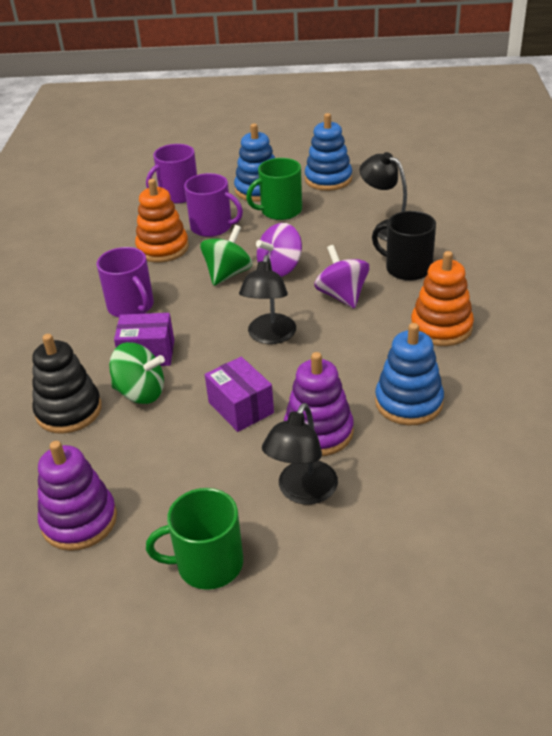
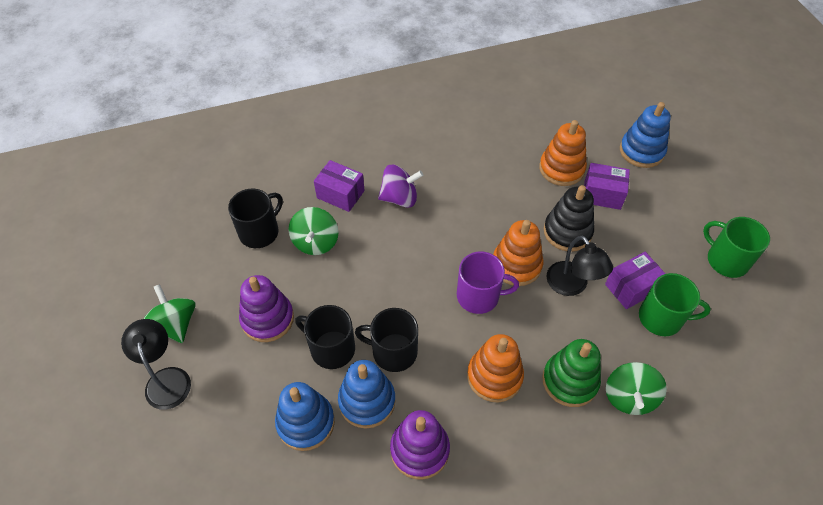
black lamp: [239,255,296,344] [262,403,338,504] [360,152,407,241] = 3 -> [121,319,191,410] [546,236,613,296] = 2
black mug: [372,211,436,281] = 1 -> [228,189,283,248] [295,305,355,369] [355,308,418,372] = 3
green spinning top: [109,342,165,404] [200,225,253,286] = 2 -> [144,284,196,343] [289,207,339,255] [606,362,667,415] = 3
green stacking toy: none = 0 -> [542,339,601,407] = 1
orange stacking toy: [135,179,189,263] [411,251,474,346] = 2 -> [467,334,524,402] [493,220,543,286] [539,120,587,186] = 3
purple box: [114,313,174,366] [205,357,274,432] = 2 -> [314,160,365,212] [584,163,630,210] [605,252,665,309] = 3
purple mug: [96,247,154,318] [146,144,197,203] [184,173,243,237] = 3 -> [457,252,519,314] = 1
purple spinning top: [256,223,302,277] [314,245,369,309] = 2 -> [378,165,423,208] = 1

